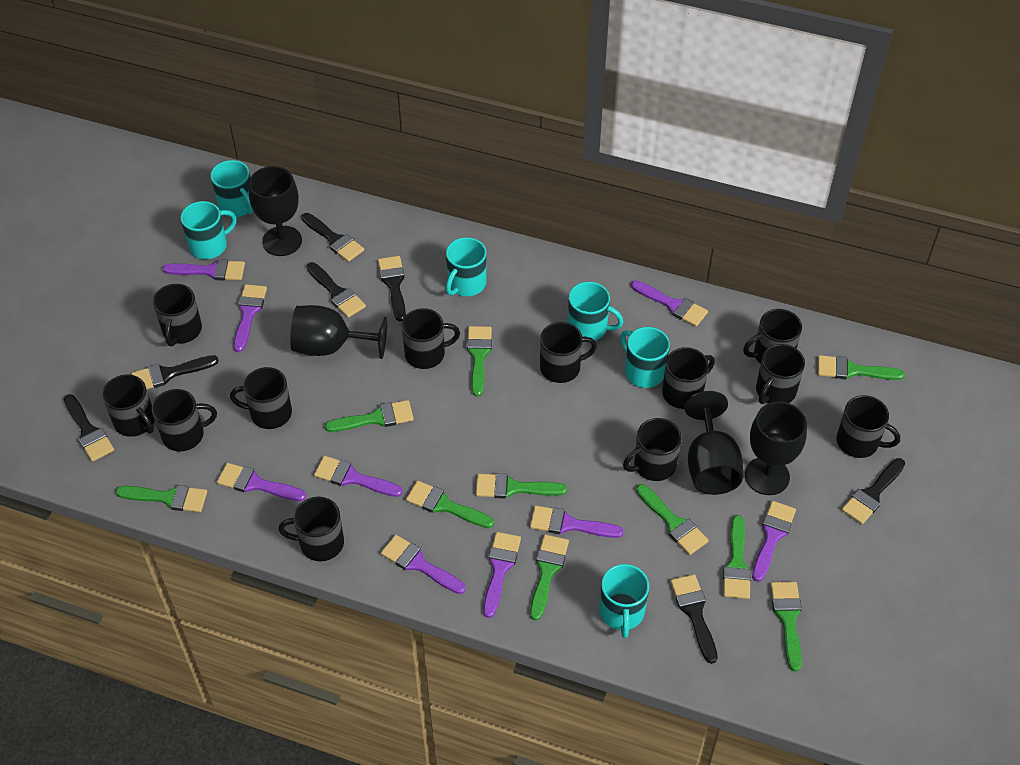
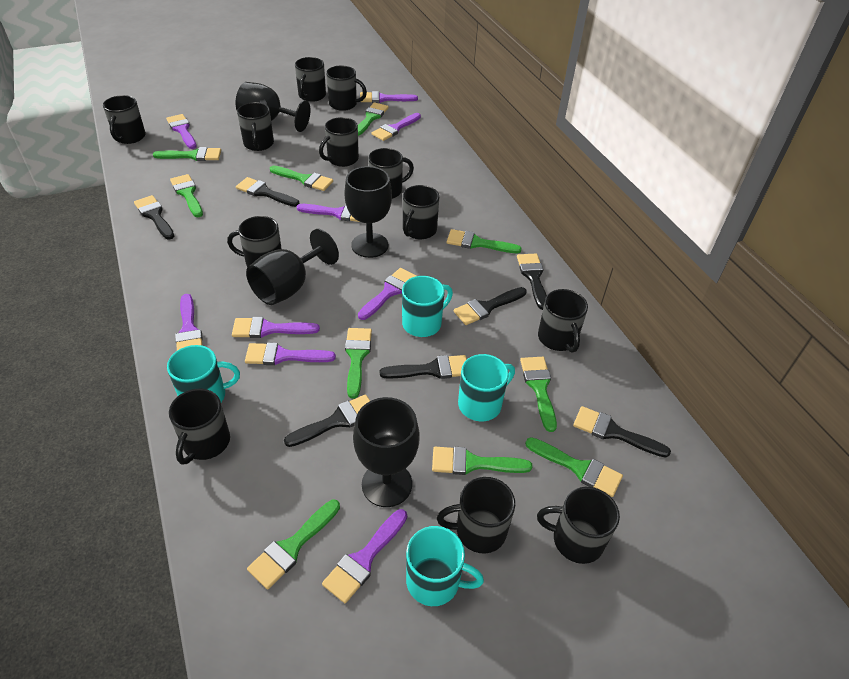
turquoise mug: [181,201,237,259] [211,160,254,217] [446,237,486,296] [568,282,623,340] [599,564,649,638] [620,327,670,388] = 6 -> [167,345,240,402] [402,276,453,337] [406,526,484,606] [458,354,515,421] = 4

